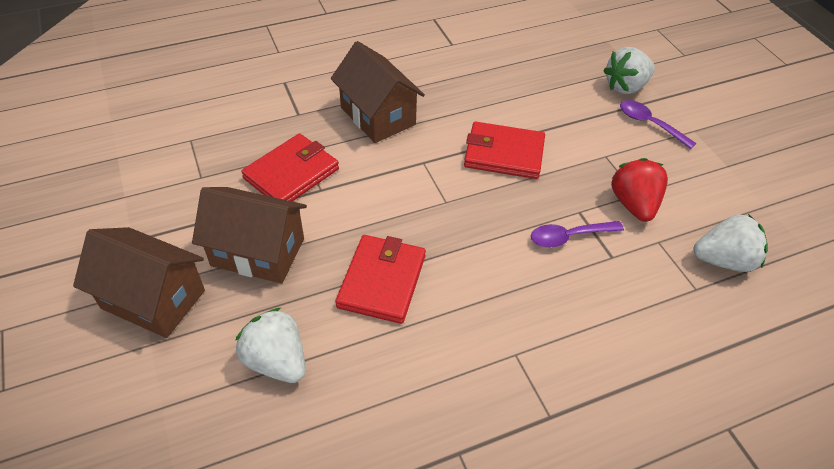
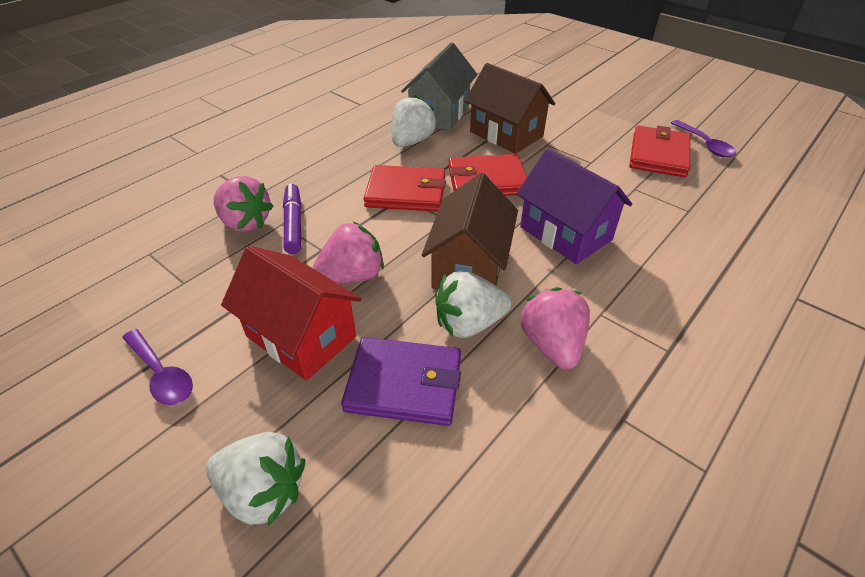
brown house: [73,227,205,338] [192,187,307,283] [331,41,425,143] = 3 -> [422,173,518,290] [465,63,555,154] = 2
grey house: none = 0 -> [401,42,477,131] = 1
pink strawberry: none = 0 -> [214,176,274,232] [313,222,384,283] [520,287,590,369] = 3
purple house: none = 0 -> [517,149,632,264] = 1
purple marker: none = 0 -> [283,183,302,254] = 1
purple wallet: none = 0 -> [341,337,461,426] = 1
red house: none = 0 -> [221,246,362,381] = 1
red strawberry: [611,158,668,222] = 1 -> none = 0

